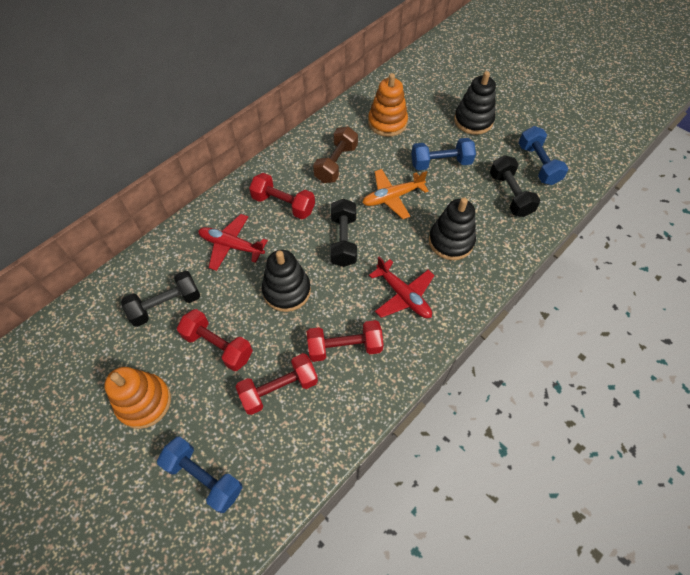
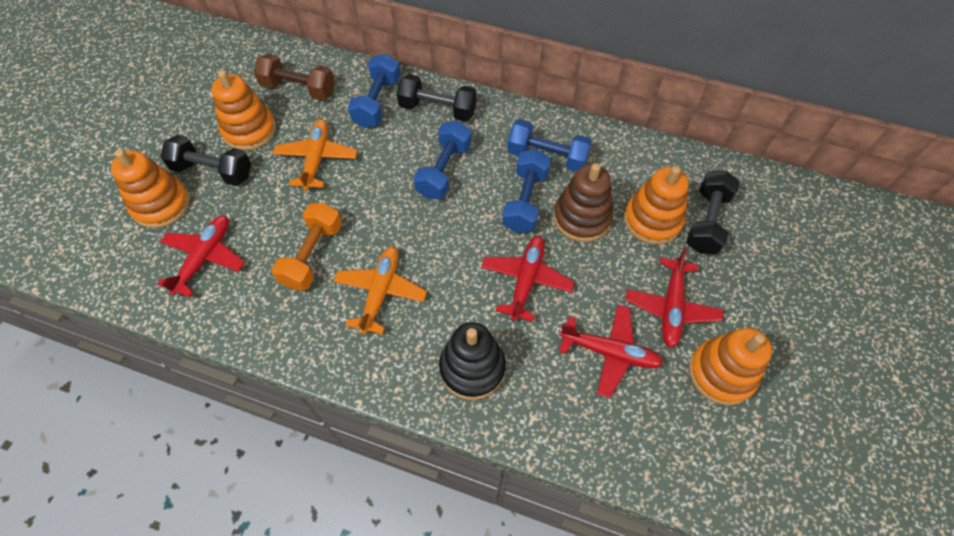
black stacking toy: [262,250,311,312] [429,198,476,260] [454,71,496,135] = 3 -> [439,322,506,400] = 1
blue dumbbell: [157,437,243,513] [411,138,476,171] [519,126,569,185] = 3 -> [348,54,401,128] [413,121,471,199] [503,149,551,233] [507,119,592,172] = 4
brown stacking toy: none = 0 -> [553,163,613,242] = 1
orange dumbbell: none = 0 -> [271,203,342,290] = 1
orange plane: [362,169,429,219] = 1 -> [273,119,357,191] [333,246,427,335] = 2
orange stacking toy: [104,367,171,429] [368,73,408,137] = 2 -> [111,149,190,228] [212,70,276,151] [624,166,689,245] [689,328,772,405] = 4
red dumbbell: [177,309,253,371] [235,353,318,415] [249,173,315,219] [306,320,384,362] = 4 -> none = 0
red plane: [198,214,268,271] [369,257,435,318] = 2 -> [157,215,245,297] [481,236,574,322] [559,305,663,398] [626,248,723,348] = 4

